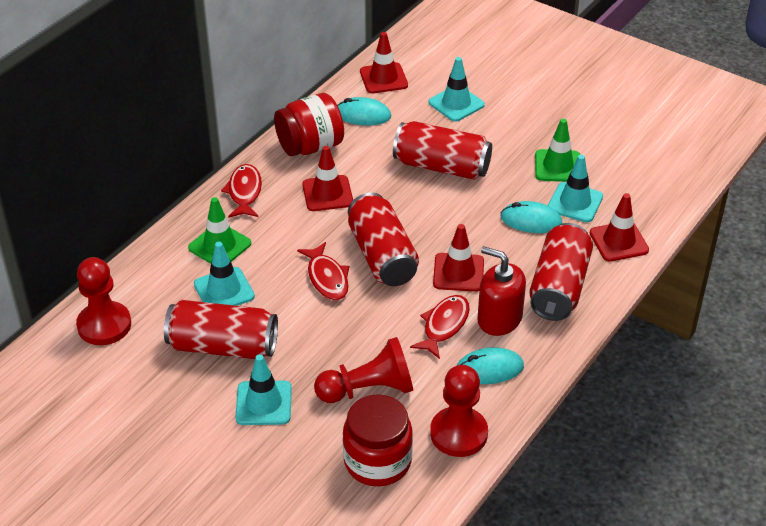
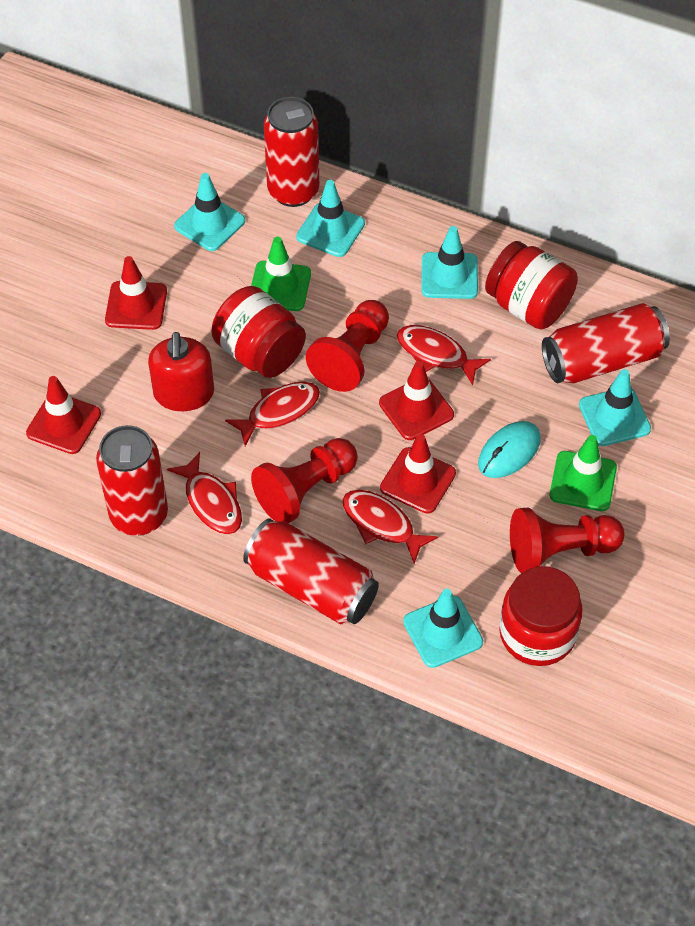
red fish: [221,164,262,218] [297,242,349,300] [410,295,470,359] = 3 -> [167,452,242,534] [225,382,320,446] [343,490,438,564] [397,325,491,385] = 4
red jar: [274,93,344,156] [343,394,413,486] = 2 -> [212,286,306,378] [485,241,578,329] [499,566,583,666] = 3
turquoise mouse: [337,97,391,126] [457,347,524,384] [501,201,563,233] = 3 -> [478,421,541,478] = 1
turquoise traffic cone: [194,242,255,306] [235,354,292,425] [429,57,485,121] [548,155,603,222] = 4 -> [174,173,245,251] [296,180,365,257] [403,589,483,668] [421,226,478,299] [579,369,651,446] = 5

